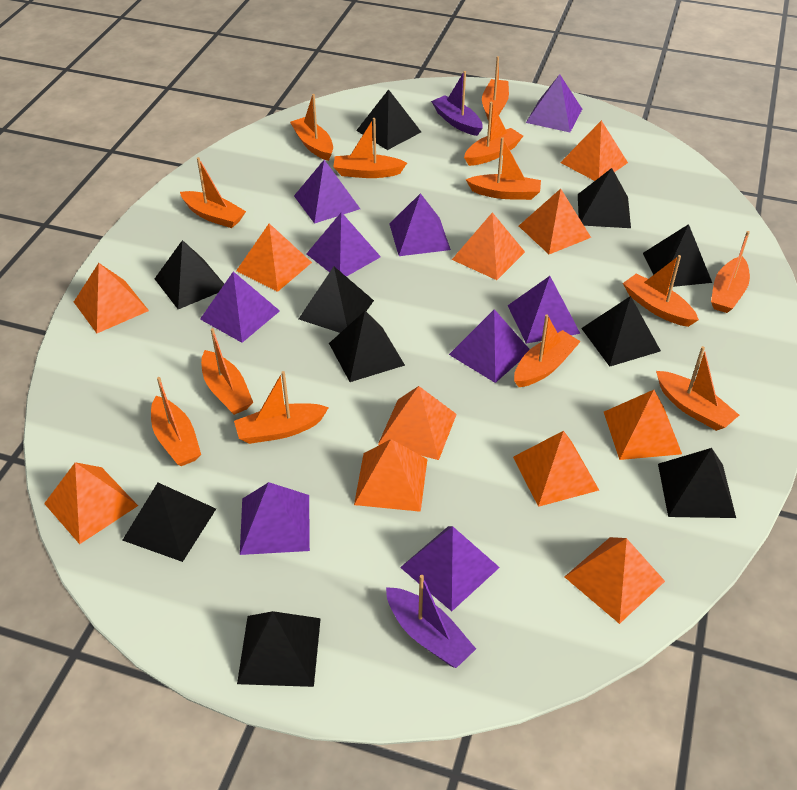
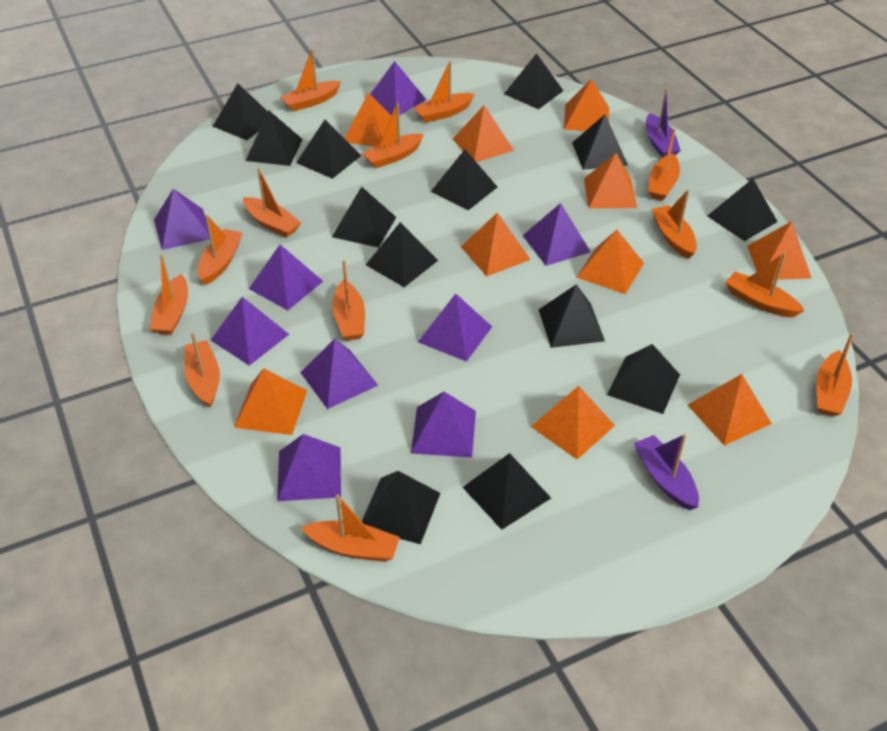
black pyramid: [122,483,216,562] [155,240,224,309] [237,611,321,687] [299,266,374,333] [329,311,405,382] [356,89,421,150] [578,168,631,228] [581,296,661,367] [643,224,712,287] [658,448,736,518] = 10 -> [213,83,268,140] [245,110,303,166] [296,120,361,179] [332,186,396,248] [362,471,440,544] [366,222,438,287] [431,149,497,210] [463,453,551,530] [504,53,563,109] [538,284,605,348] [572,114,628,170] [607,344,680,414] [707,179,778,241] = 13
orange pyramid: [44,462,138,544] [74,263,149,333] [236,223,312,292] [354,439,427,512] [378,386,457,460] [452,212,525,280] [513,431,599,507] [519,189,591,254] [560,120,628,181] [565,537,665,624] [604,390,682,460] = 11 -> [234,368,307,435] [344,93,391,146] [453,105,514,162] [461,212,531,276] [531,386,615,459] [564,79,609,131] [576,230,644,294] [584,153,637,208] [688,374,772,446] [747,221,812,280] = 10

